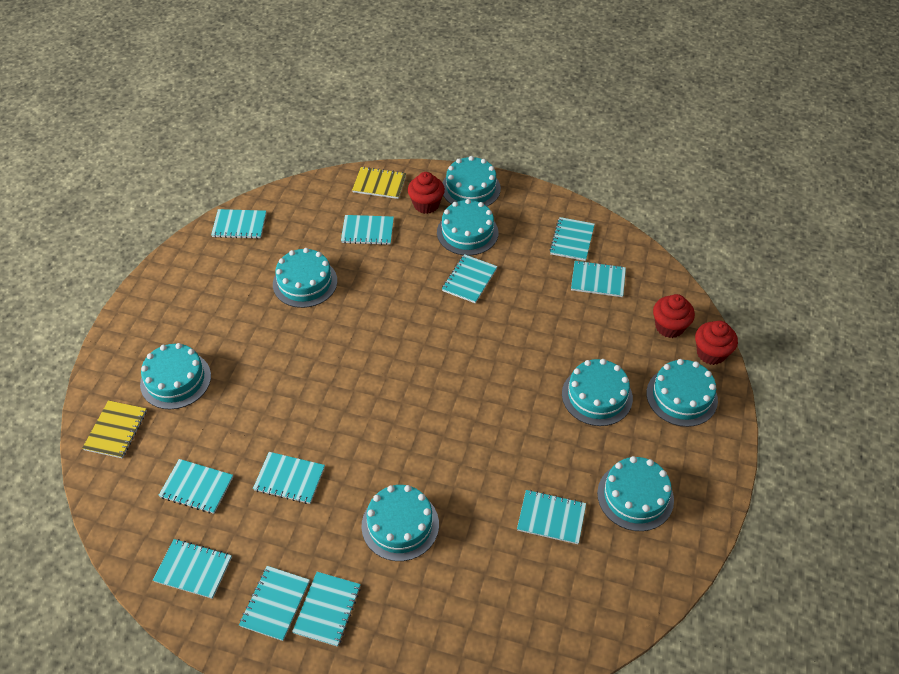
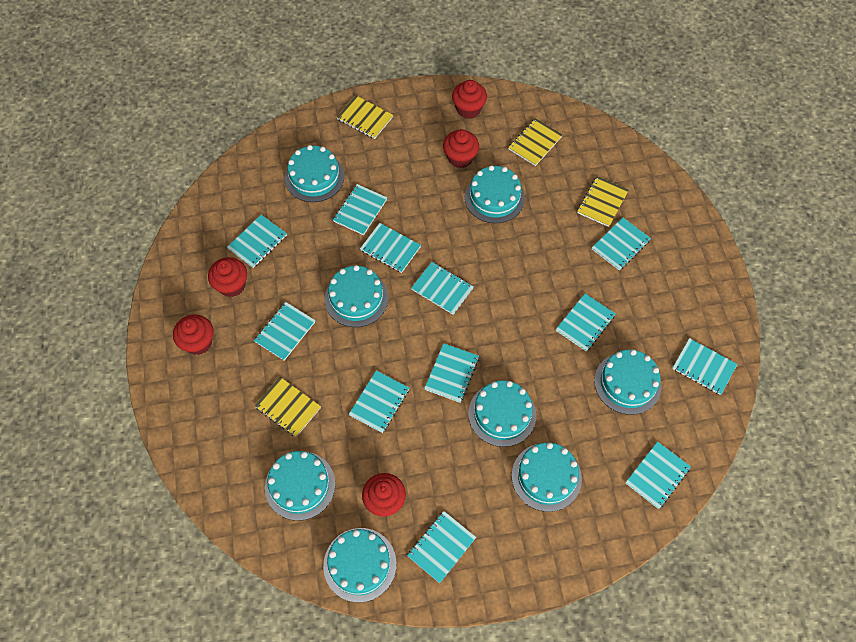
red cupcake: [408,172,445,214] [653,294,695,338] [695,321,738,365] = 3 -> [173,314,213,355] [208,257,247,297] [362,473,406,516] [443,129,479,168] [452,80,487,119] = 5
turquoise notebook: [153,539,232,599] [158,459,233,514] [211,209,266,239] [239,566,310,641] [253,452,325,504] [292,572,361,647] [341,215,394,245] [442,254,498,303] [517,490,586,544] [550,217,595,261] [571,260,626,297] = 11 -> [227,215,287,268] [254,302,316,361] [333,184,387,235] [349,370,409,433] [360,223,421,273] [407,511,476,583] [411,262,474,315] [424,343,479,403] [556,293,616,351] [592,218,651,271] [625,441,691,509] [672,338,737,395] = 12
yellow notebook: [82,400,147,458] [352,167,406,199] = 2 -> [254,377,321,437] [337,95,393,139] [508,118,563,166] [577,176,629,227] = 4

